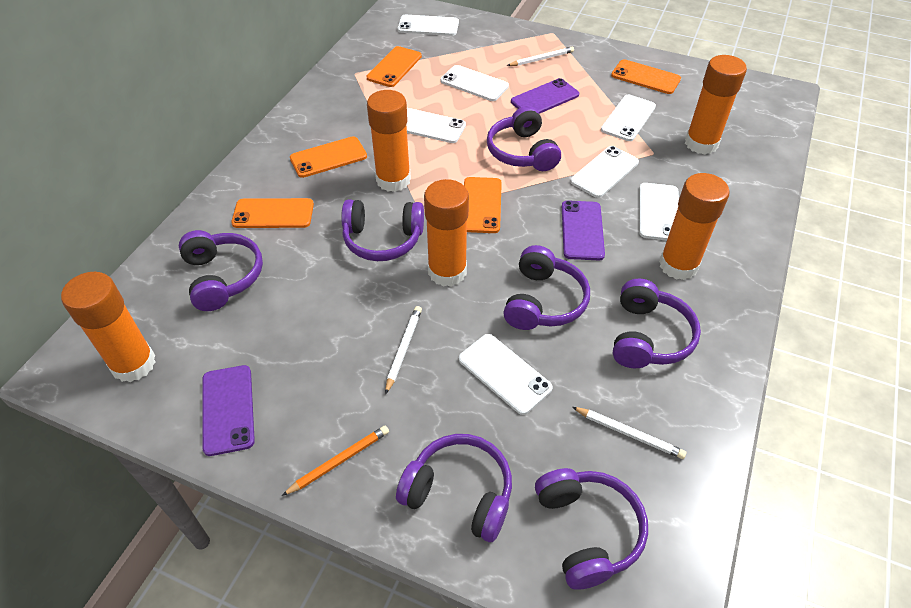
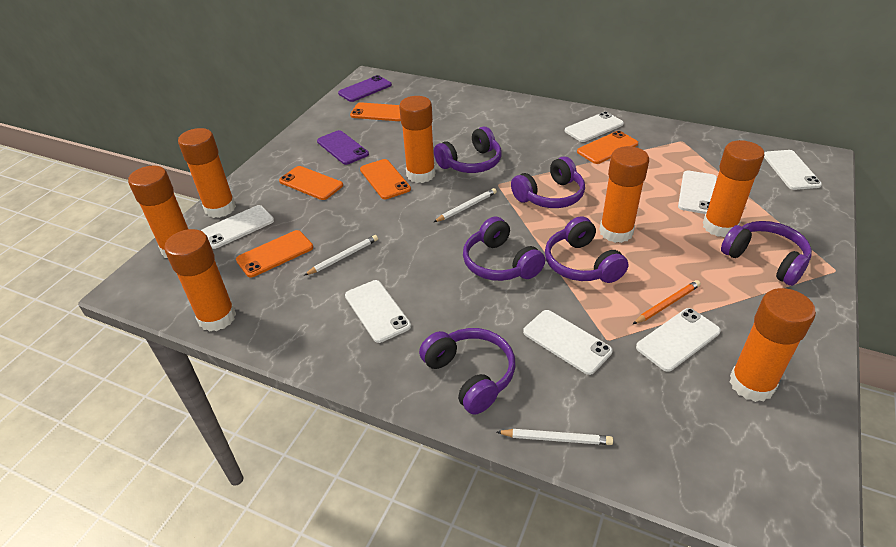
orange glue stick: [61,272,156,382] [367,90,411,192] [424,179,469,287] [659,173,730,280] [685,55,747,155] = 5 -> [128,165,188,258] [164,229,236,332] [178,128,236,218] [399,96,435,183] [599,146,649,243] [703,140,764,237] [730,288,816,402] = 7
purple headphones: [179,230,263,311] [341,199,424,261] [396,434,512,542] [487,106,561,171] [503,245,590,330] [535,468,648,589] [613,279,701,368] = 7 -> [419,328,516,415] [434,127,502,173] [463,217,545,281] [511,156,585,208] [545,216,628,283] [721,221,812,286] = 6
purple phone: [202,365,255,456] [511,78,579,114] [562,201,605,260] = 3 -> [317,130,369,165] [338,75,392,102] = 2

